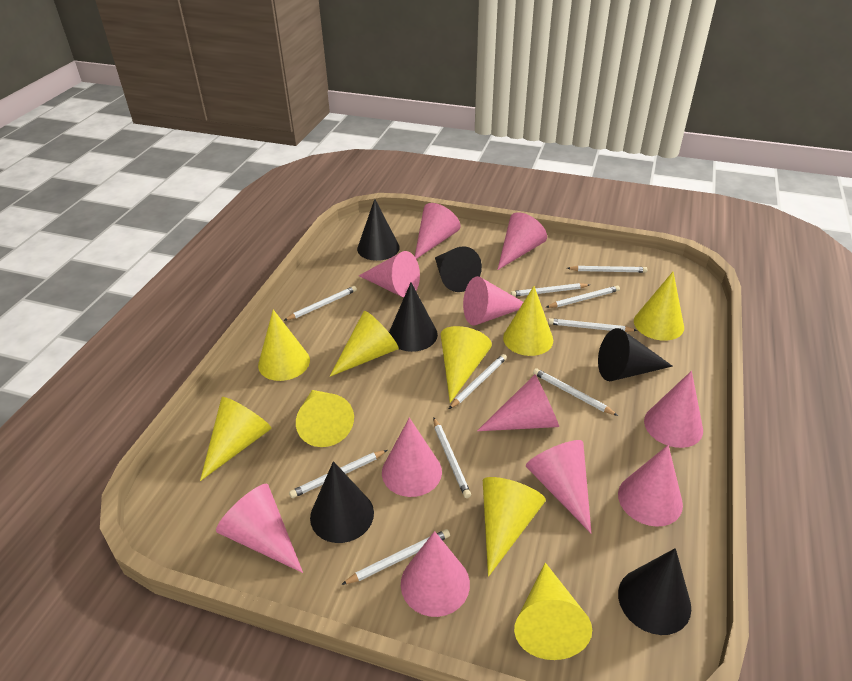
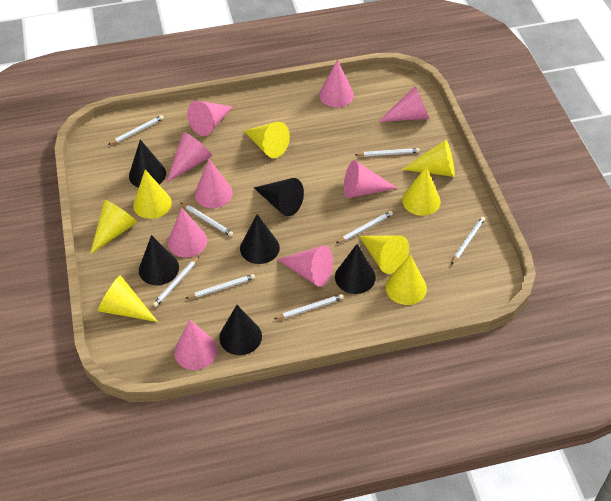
pink cone: [216,484,303,573] [359,251,420,298] [382,418,442,497] [401,531,470,617] [415,203,461,259] [463,276,523,325] [477,374,559,431] [497,212,547,270] [526,440,592,534] [618,445,683,527] [644,371,703,448] = 11 -> [166,132,212,183] [168,207,207,257] [174,320,217,370] [187,101,233,136] [195,159,233,208] [277,246,333,287] [319,59,354,107] [344,160,397,198] [378,86,429,122] = 9
white pencil: [284,286,357,321] [289,450,387,498] [341,529,450,585] [433,417,471,498] [449,354,507,409] [511,283,590,297] [533,368,618,416] [546,285,620,308] [548,318,637,332] [567,266,648,273] = 10 -> [108,115,164,145] [153,257,199,307] [181,203,233,237] [186,274,255,298] [274,294,344,319] [336,211,393,243] [355,148,420,157] [451,217,485,265] = 8
yellow cone: [200,397,271,481] [258,310,310,381] [296,390,354,447] [330,311,399,376] [441,326,492,403] [483,477,546,577] [503,286,553,356] [514,563,592,660] [634,272,684,341] = 9 -> [90,200,137,254] [98,275,158,322] [133,170,172,219] [244,122,290,158] [359,235,409,274] [386,254,427,305] [401,140,455,177] [402,166,441,216] = 8

